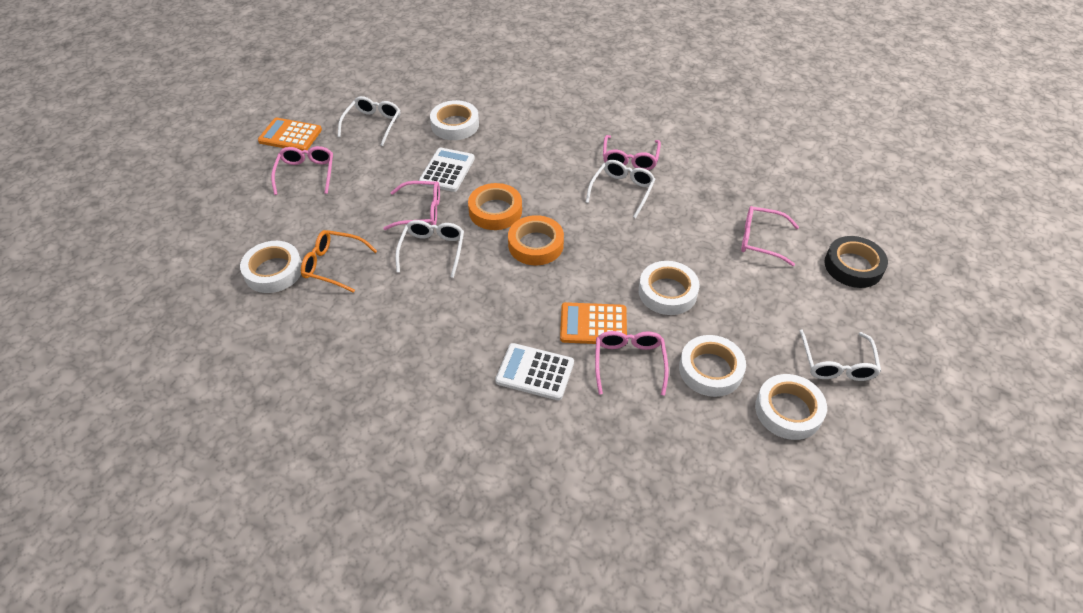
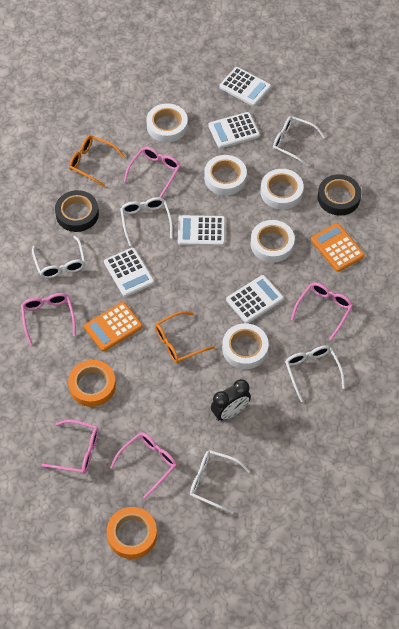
black clock: none = 0 -> [211,379,251,421] = 1
black tape: [824,236,888,288] = 1 -> [55,190,99,232] [318,174,361,216] = 2
orange glasses: [301,230,377,293] = 1 -> [69,135,125,187] [155,311,215,363] = 2
white calculator: [419,147,475,192] [495,343,574,400] = 2 -> [104,247,155,297] [178,215,225,246] [208,112,260,148] [219,67,271,106] [226,275,284,323] = 5
white glasses: [338,96,400,146] [395,220,464,278] [586,160,656,218] [799,329,881,381] = 4 -> [32,236,85,278] [120,197,173,246] [190,450,250,514] [273,116,325,167] [285,345,345,402] = 5

